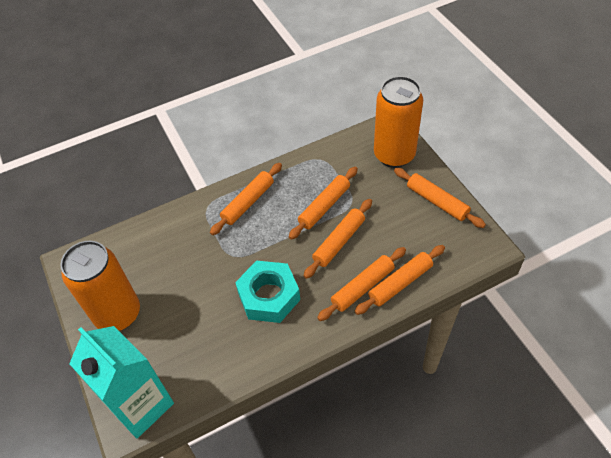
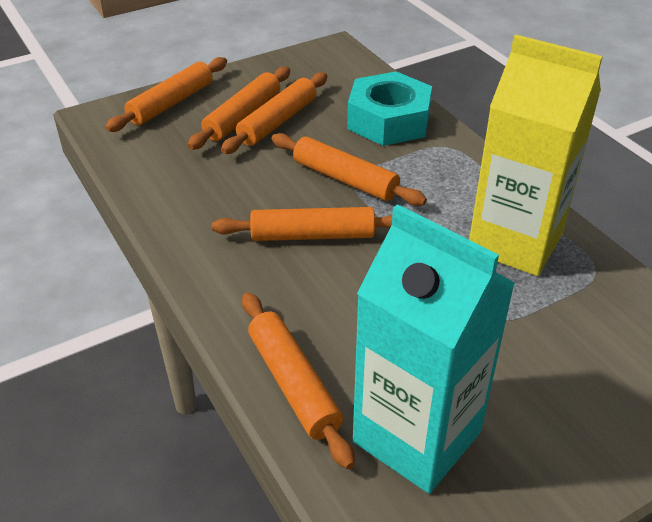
orange can: [60,241,140,331] [374,76,423,168] = 2 -> none = 0
yellow carton: none = 0 -> [469,34,603,276] = 1

